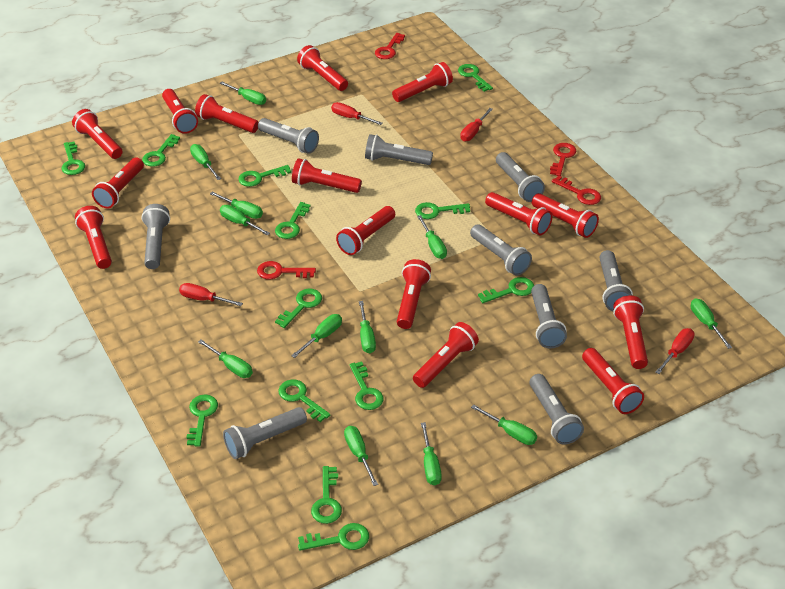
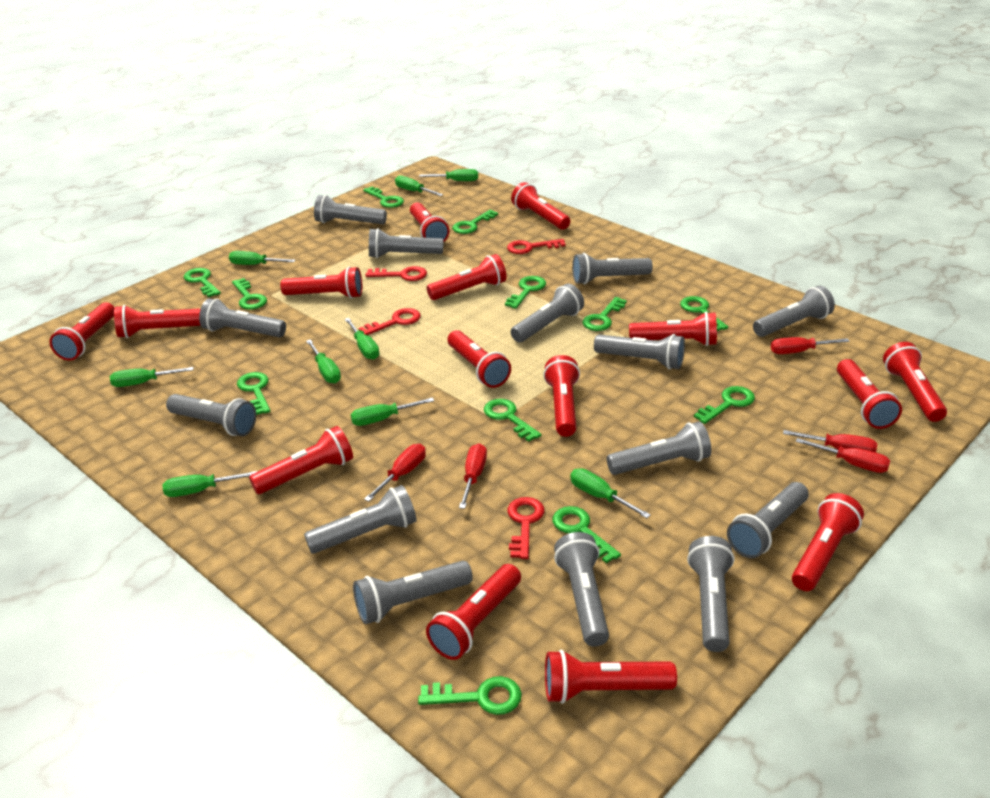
green key: [61,142,85,175] [142,134,180,167] [187,395,218,447] [238,165,291,187] [275,202,310,239] [275,289,322,328] [278,379,330,422] [298,523,369,551] [311,466,342,524] [349,362,384,410] [415,202,470,219] [458,64,493,92] [478,277,534,303] = 13 -> [184,268,221,297] [232,278,267,310] [237,372,270,415] [363,186,404,208] [418,676,522,715] [453,210,498,234] [484,399,542,442] [505,276,546,309] [552,506,621,563] [582,297,627,331] [680,296,728,331] [694,386,755,424] = 12
green screwdriver: [190,144,221,180] [198,339,253,378] [210,192,263,219] [220,82,266,105] [220,205,270,236] [291,314,342,358] [344,426,378,486] [359,301,376,353] [417,215,447,259] [421,422,442,485] [471,404,537,445] [691,298,732,349] = 12 -> [110,367,194,387] [162,471,258,497] [229,251,295,265] [306,339,341,383] [345,318,379,360] [351,398,434,426] [395,175,443,196] [419,169,478,181] [570,468,651,518] = 9
grey flashlight: [141,204,170,269] [223,407,307,459] [258,118,319,154] [365,134,433,165] [470,224,532,276] [496,152,545,202] [529,374,584,445] [531,284,567,348] [599,250,633,311] = 9 -> [166,394,256,436] [199,298,286,337] [304,485,417,554] [314,195,387,224] [353,561,473,624] [369,228,444,258] [511,283,584,342] [554,532,609,647] [572,253,653,284] [594,334,685,370] [607,421,711,475] [687,536,734,652] [727,482,809,558] [753,286,835,337] = 14
red screwdriver: [179,283,243,306] [331,102,383,125] [460,108,493,142] [655,328,694,374] = 4 -> [364,444,426,502] [459,443,487,509] [771,337,850,354] [783,430,877,452] [795,438,890,473] = 5

